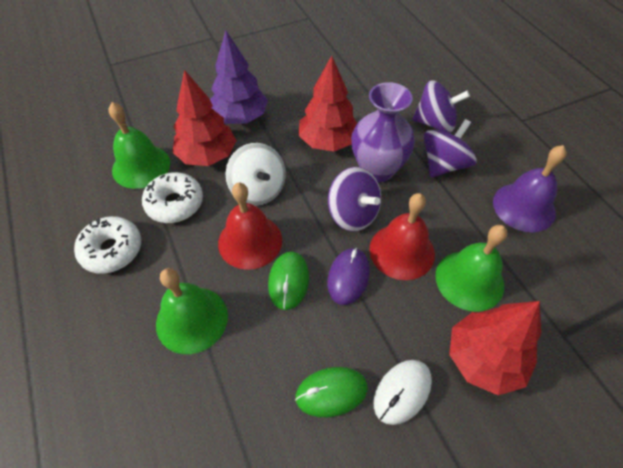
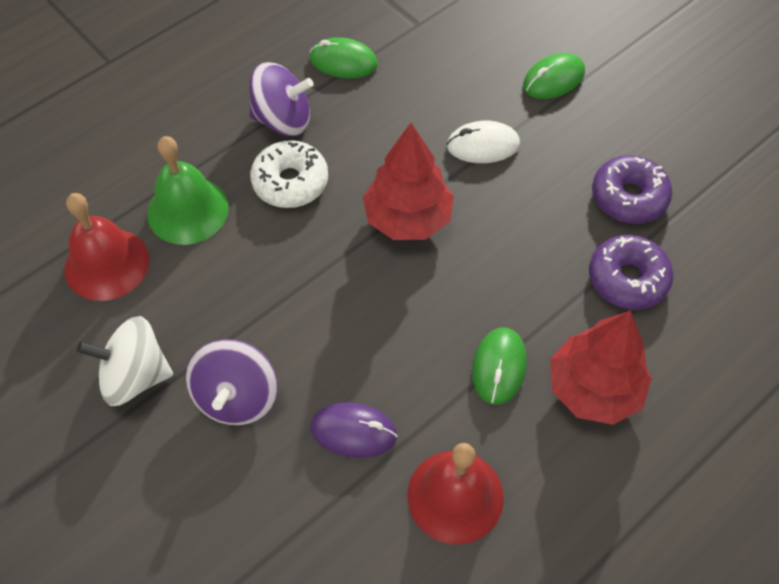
green bell: [108,102,170,189] [156,268,228,354] [435,225,507,312] = 3 -> [147,136,229,245] = 1
green mouse: [268,251,309,310] [295,367,368,417] = 2 -> [309,37,378,78] [472,328,527,405] [523,53,585,99] = 3
purple bell: [493,145,567,232] = 1 -> none = 0
purple donut: none = 0 -> [589,235,673,310] [592,155,672,224] = 2
purple spinning top: [328,167,381,232] [413,80,470,133] [423,119,477,177] = 3 -> [186,339,278,425] [249,62,314,136] = 2
purple tree: [210,31,268,124] = 1 -> none = 0
purple vase: [351,82,415,182] = 1 -> none = 0
red tree: [173,70,236,166] [299,56,357,151] [449,301,541,395] = 3 -> [363,123,454,240] [550,311,652,425] = 2
white donut: [74,216,141,274] [142,172,203,223] = 2 -> [250,140,328,208] = 1

